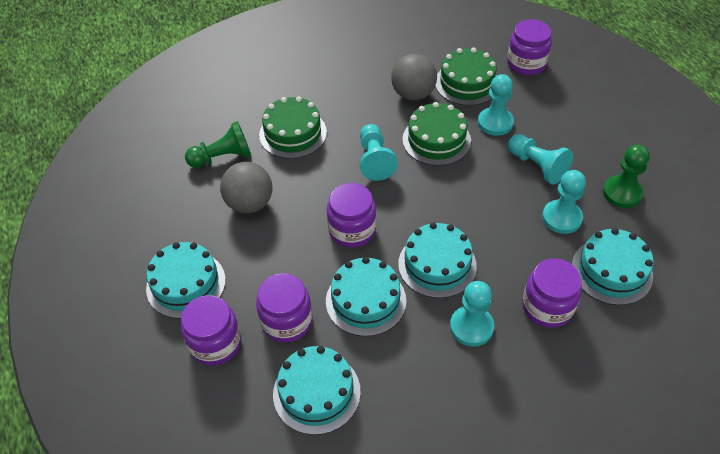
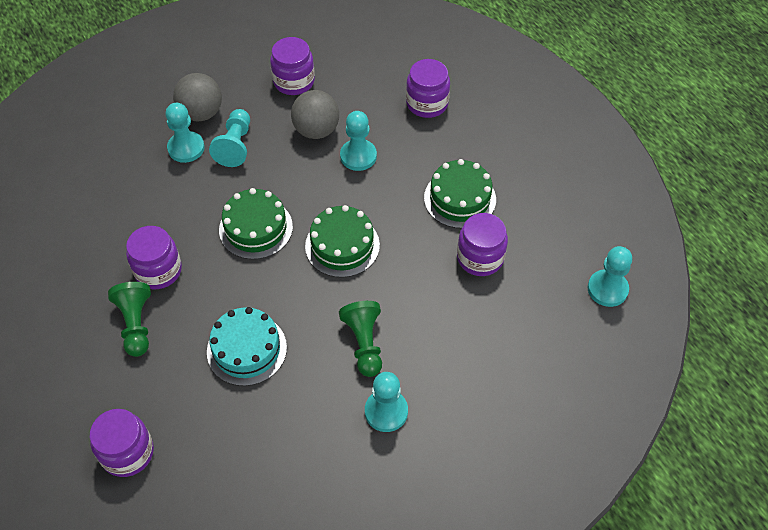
turquoise cake: [146,242,226,319] [273,346,361,435] [326,257,406,336] [398,222,477,298] [572,228,654,305] = 5 -> [207,307,287,386] = 1

